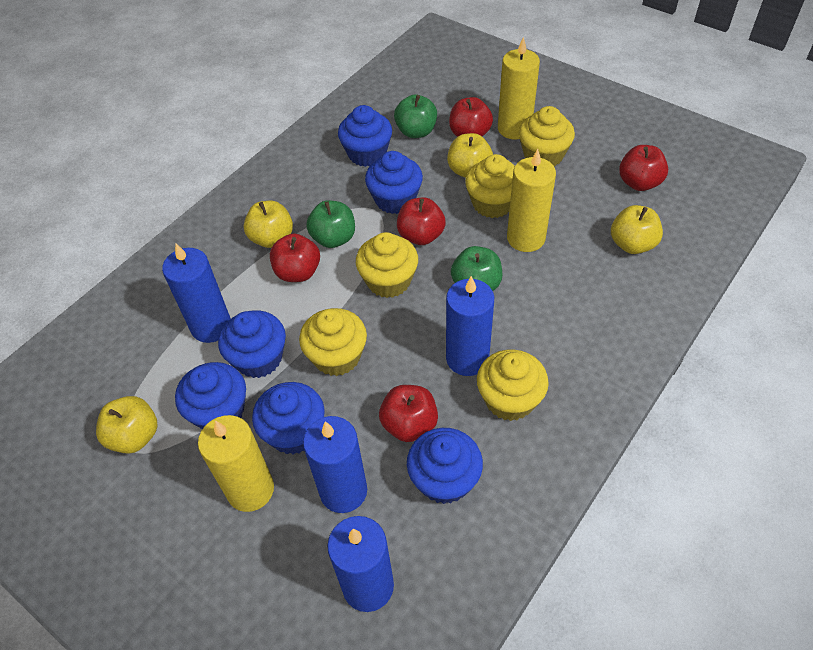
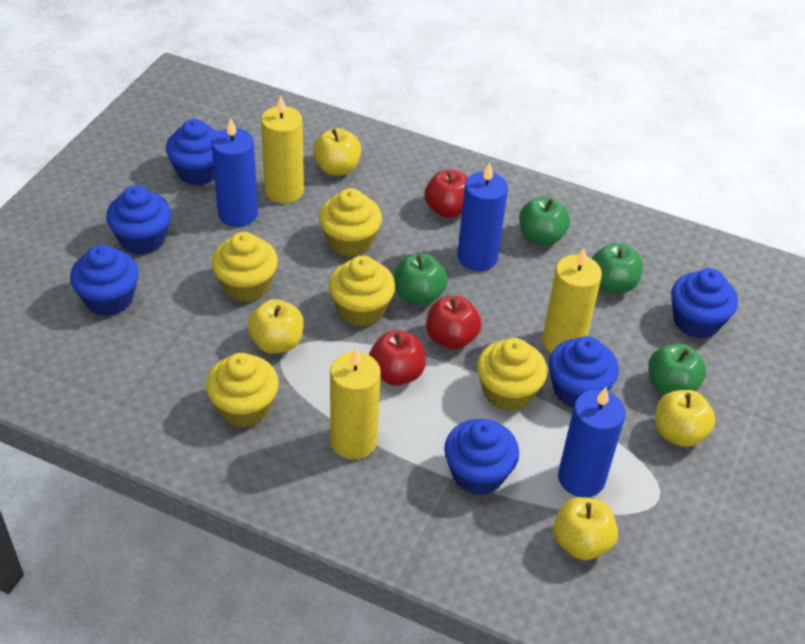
blue candle: [162,244,231,343] [303,416,367,513] [327,516,394,612] [446,276,494,376] = 4 -> [211,118,258,227] [457,162,508,271] [558,387,626,497] = 3
green apple: [306,201,355,248] [394,94,437,138] [451,246,502,291] = 3 -> [394,253,448,306] [519,196,570,246] [592,242,643,293] [648,343,706,395] = 4
red apple: [270,233,320,282] [379,385,438,442] [397,197,446,245] [449,97,493,137] [619,145,668,191] = 5 -> [369,330,426,386] [425,169,468,218] [426,296,482,350] = 3

